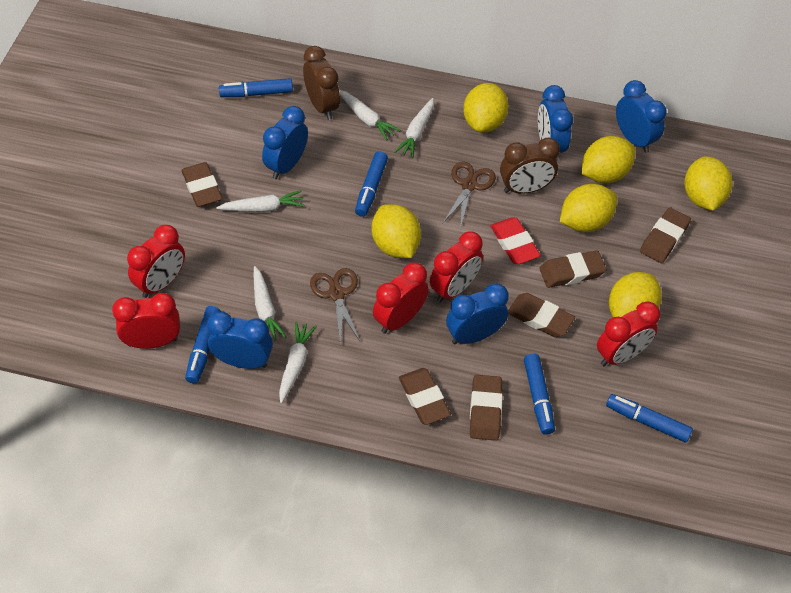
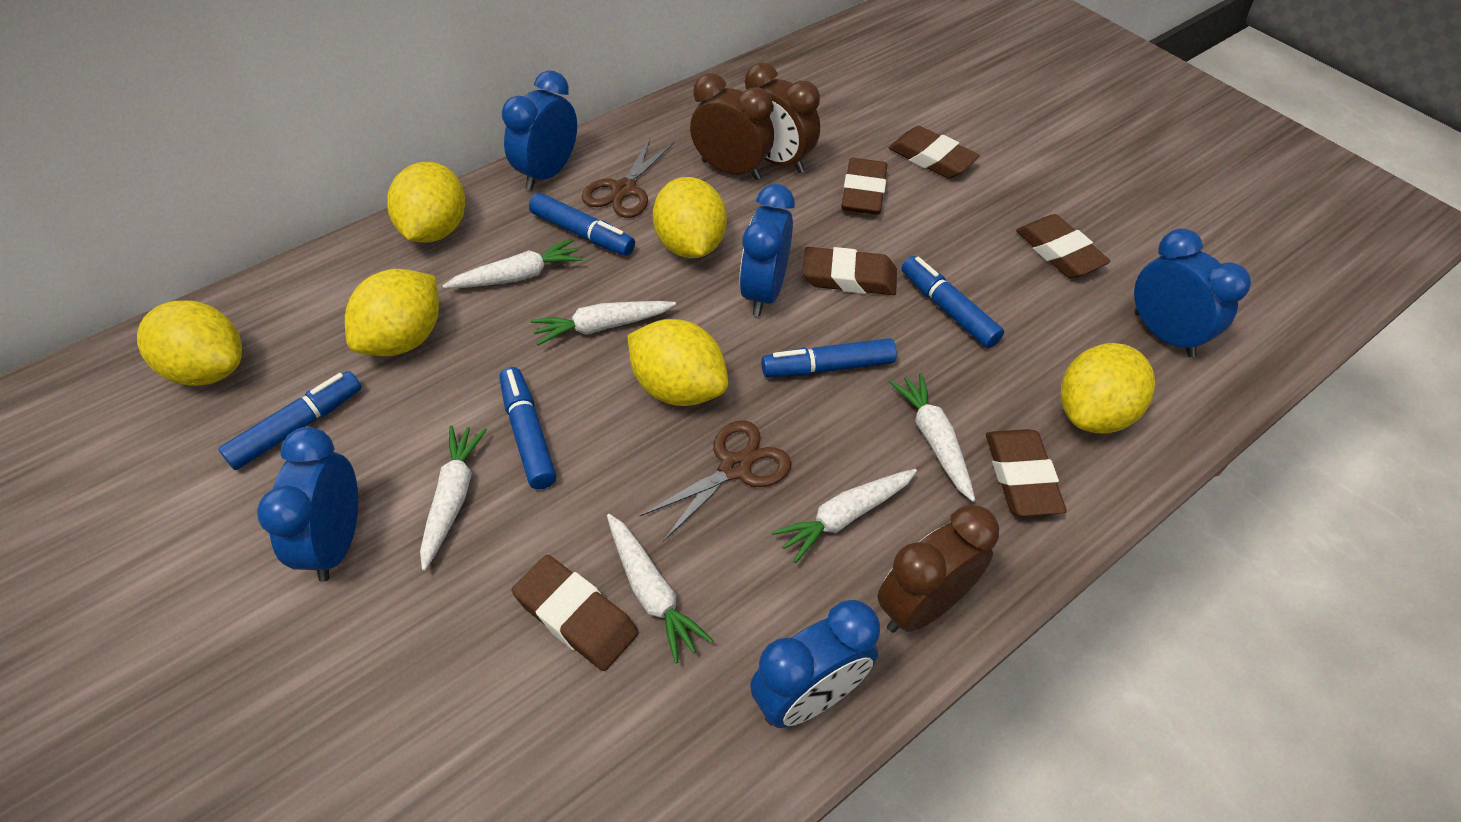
brown clock: [303,46,340,120] [500,137,560,194] = 2 -> [690,73,774,180] [745,63,820,173] [877,505,999,633] = 3
red clock: [112,293,180,349] [127,225,185,298] [373,262,429,334] [429,231,483,303] [597,301,660,366] = 5 -> none = 0
red eraser: [490,217,541,264] = 1 -> none = 0
white carrot: [216,190,304,212] [254,266,286,340] [279,321,317,403] [339,90,400,141] [394,98,434,158] = 5 -> [420,425,487,571] [443,239,583,288] [531,301,676,346] [607,514,713,663] [772,469,917,563] [889,373,975,502] = 6

